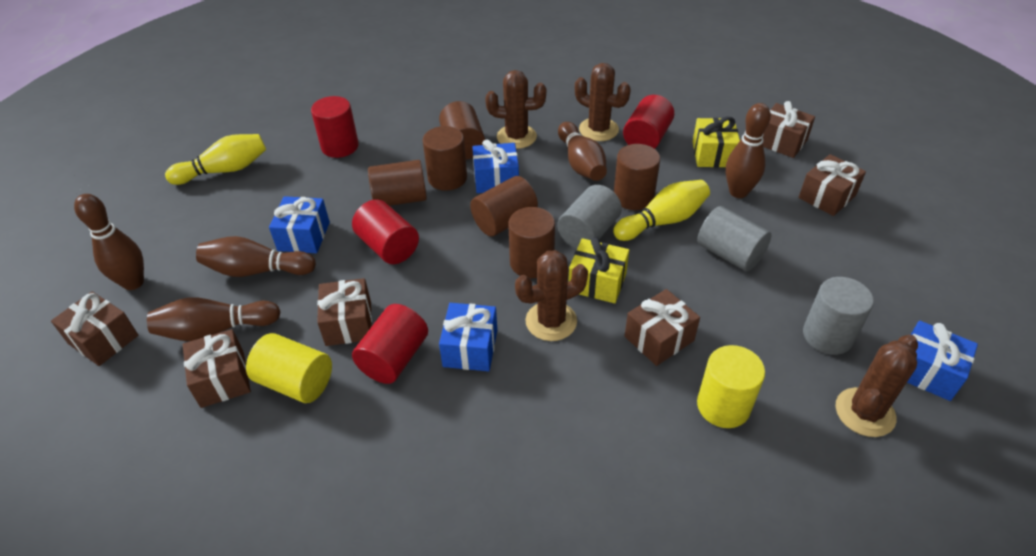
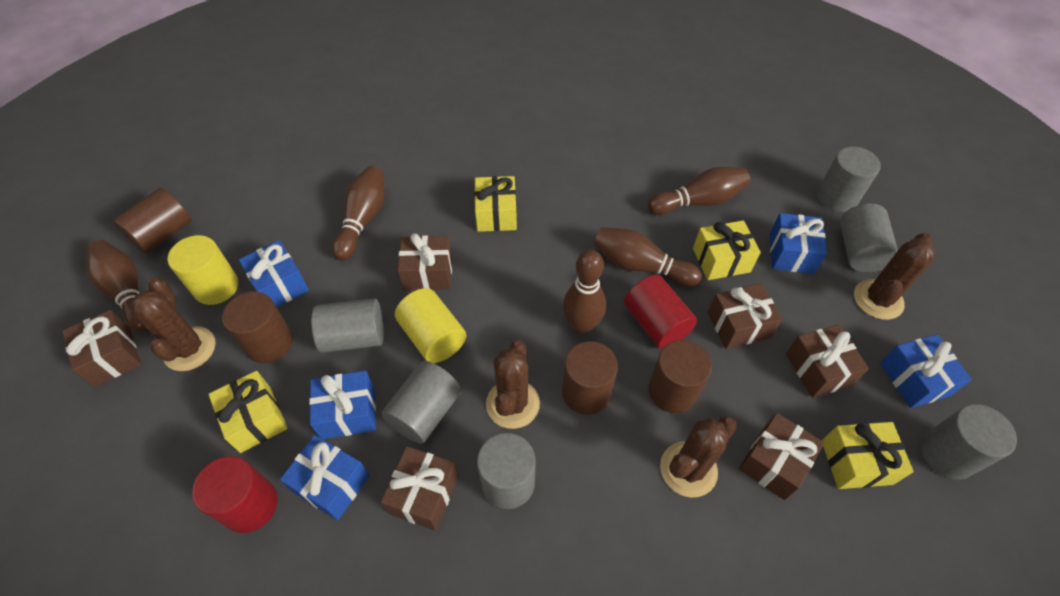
blue gift: [269,196,330,253] [439,303,497,371] [472,140,519,193] [907,321,978,401] = 4 -> [239,240,309,307] [280,435,370,520] [309,371,376,439] [769,213,827,274] [880,334,972,408] = 5
brown cylinder: [368,160,427,206] [423,126,467,191] [439,101,485,160] [470,176,538,237] [508,207,555,278] [614,144,660,210] = 6 -> [113,188,191,254] [222,291,293,363] [562,341,618,415] [648,340,712,413] = 4
grey cylinder: [557,185,622,249] [697,206,771,271] [803,277,874,355] = 3 -> [311,298,384,353] [382,361,461,444] [477,433,535,509] [817,146,881,212] [840,203,898,273] [921,404,1017,480] = 6
red cylinder: [311,96,359,158] [352,199,419,264] [352,304,428,384] [623,95,674,149] = 4 -> [192,456,278,533] [624,275,697,349] = 2
yellow bowling pin: [165,134,266,185] [613,180,710,241] = 2 -> none = 0
yellow gift: [568,237,629,303] [692,117,740,168] = 2 -> [208,371,288,453] [474,176,517,232] [693,220,761,280] [822,422,914,489] = 4

